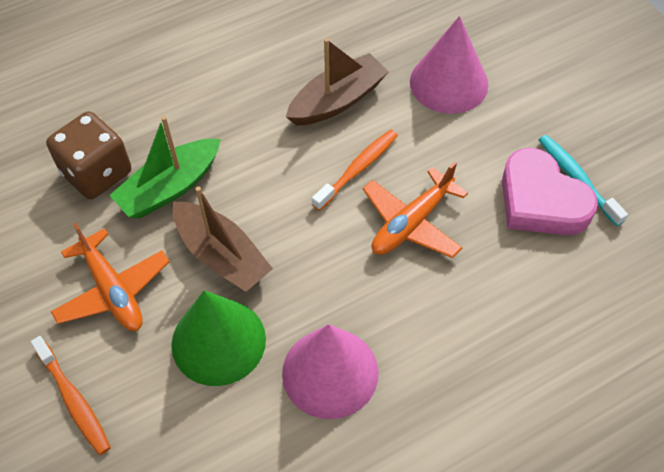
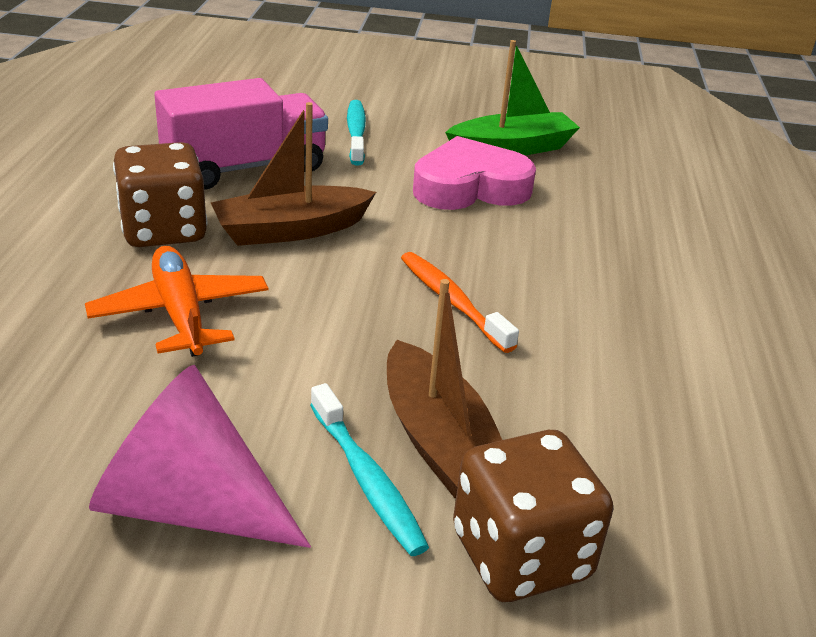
brown dice: [46,111,131,199] = 1 -> [113,142,207,247] [453,430,613,602] = 2
green cone: [171,291,266,386] = 1 -> none = 0
orange plane: [51,222,170,331] [363,162,468,258] = 2 -> [85,246,269,357] = 1
orange toothbrush: [31,336,111,455] [312,129,398,211] = 2 -> [401,252,519,353] = 1
pink cone: [282,324,378,419] [410,16,489,114] = 2 -> [89,365,311,548] = 1
pink truck: none = 0 -> [154,78,328,190] = 1
turquoise toothbrush: [539,135,628,226] = 1 -> [310,383,429,556] [347,100,366,166] = 2

